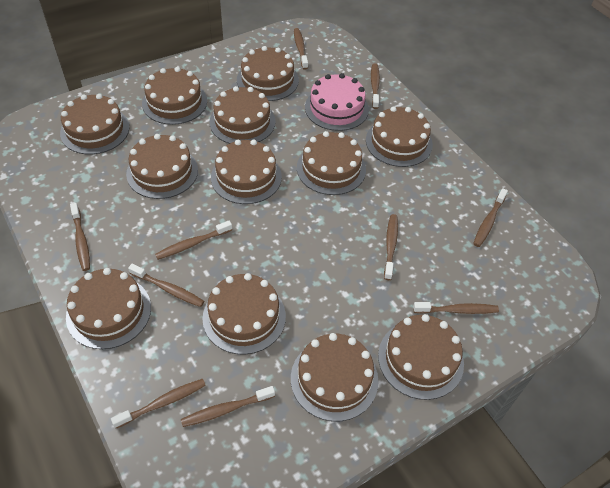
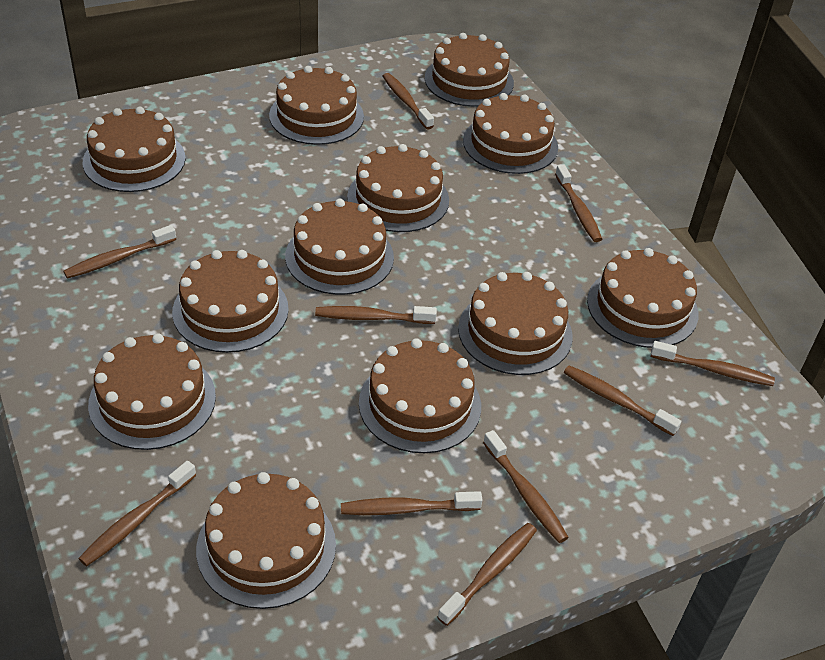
pink cake: [305,73,369,131] = 1 -> none = 0

